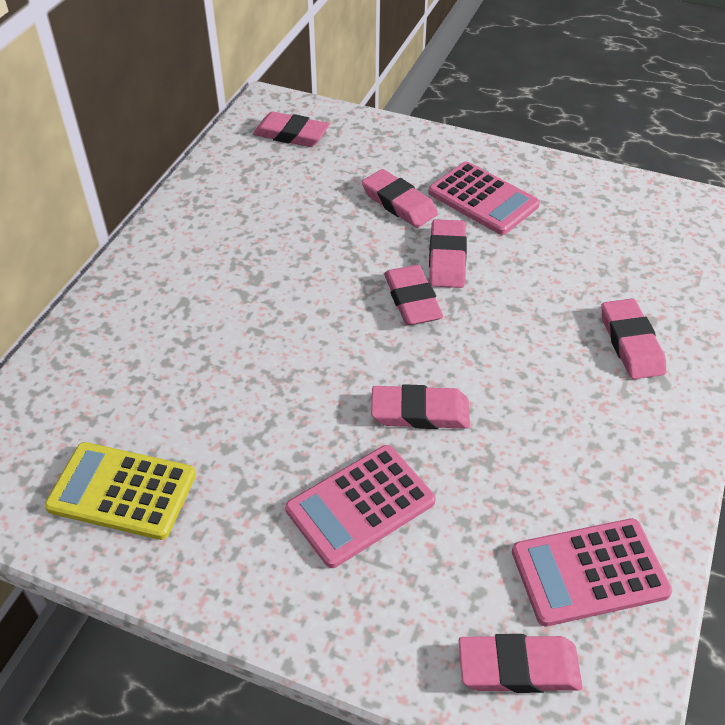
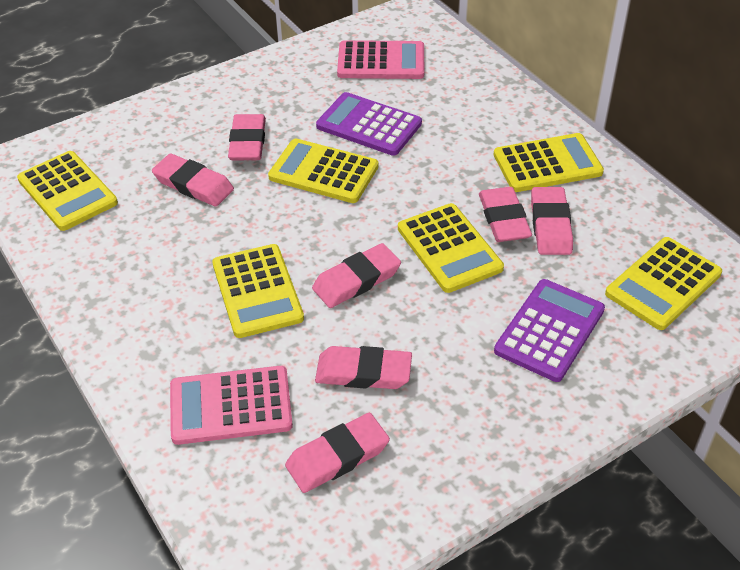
pink calculator: [285,445,436,568] [428,161,540,235] [512,518,672,627] = 3 -> [170,366,293,445] [337,40,424,79] = 2
purple calculator: none = 0 -> [316,92,422,156] [494,279,605,382] = 2
yellow calculator: [45,442,196,540] = 1 -> [17,151,118,231] [212,244,304,338] [268,139,378,203] [398,203,504,293] [494,133,604,192] [605,237,722,330] = 6

